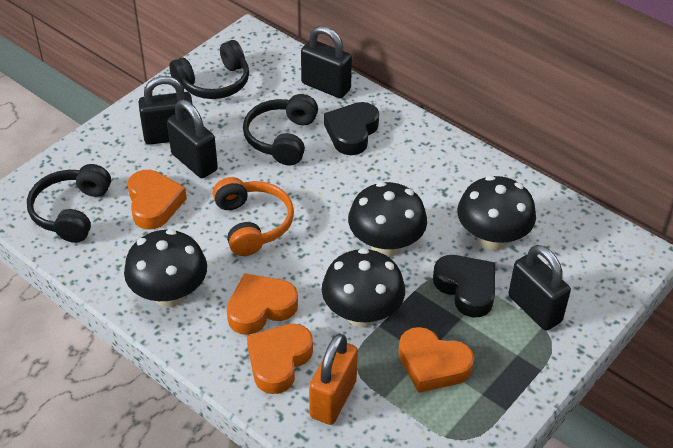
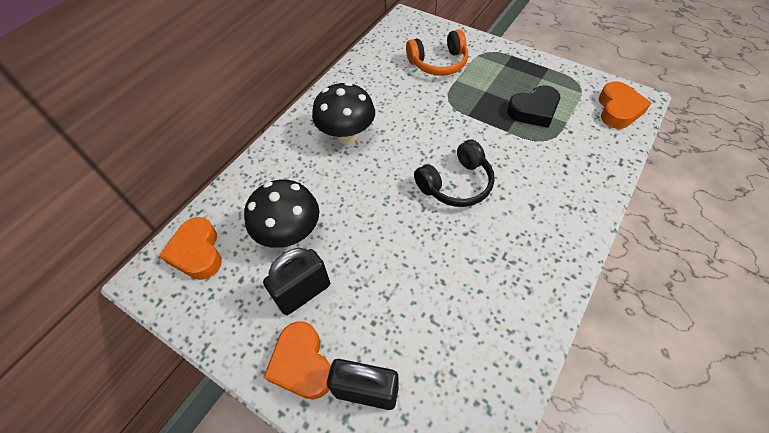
black headphones: [27,164,111,243] [169,40,249,99] [243,94,318,166] = 3 -> [414,140,495,207] = 1
black heart: [324,102,379,155] [433,255,495,317] = 2 -> [507,85,560,128] = 1
black mushroom: [124,229,207,308] [322,248,405,328] [348,182,427,257] [457,176,536,251] = 4 -> [244,180,319,248] [312,82,375,144] = 2
black padlock: [139,76,193,145] [167,100,218,178] [301,26,352,98] [508,245,571,331] = 4 -> [263,248,330,315] [327,359,399,410] = 2
orange heart: [128,170,187,230] [227,273,298,335] [247,324,313,394] [398,327,474,393] = 4 -> [159,217,222,280] [264,321,331,400] [599,82,651,129] = 3
orange padlock: [309,333,358,425] = 1 -> none = 0

